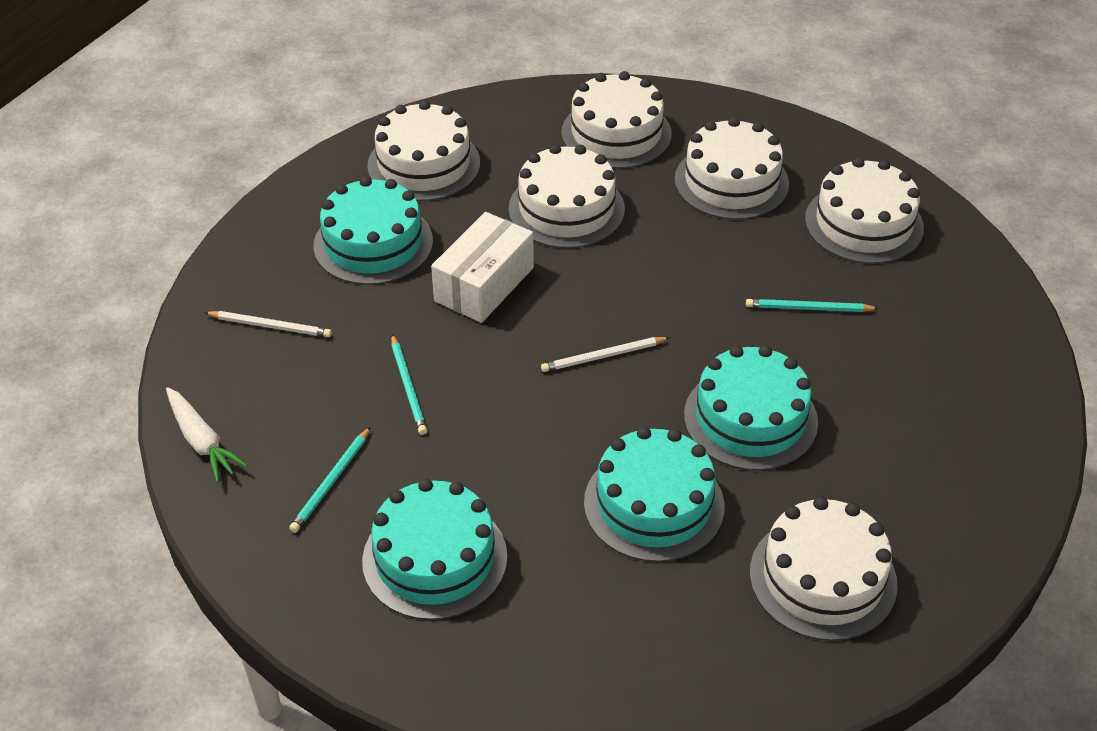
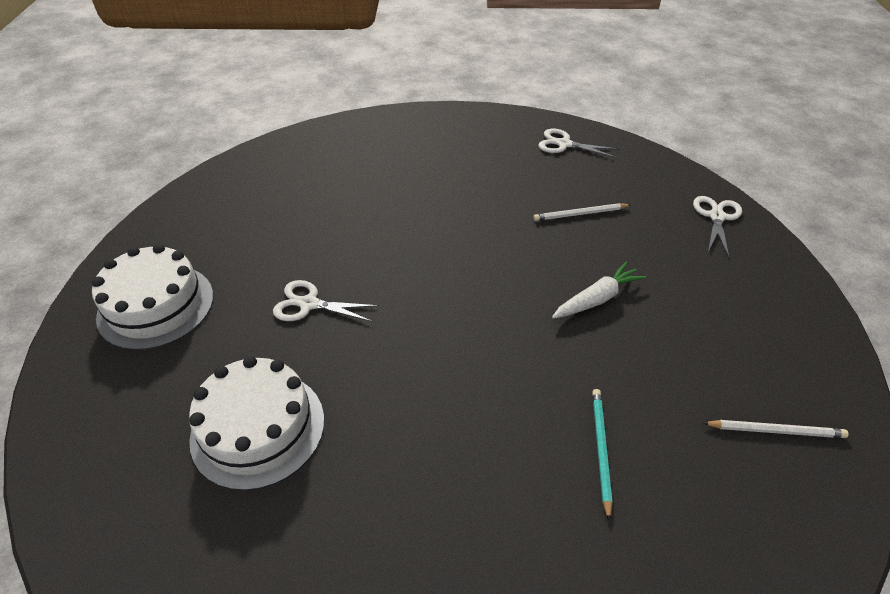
turquoise cake: [313,176,433,285] [362,478,507,620] [584,427,724,562] [684,345,818,471] = 4 -> none = 0
turquoise pencil: [289,427,371,533] [391,334,427,435] [746,299,879,312] = 3 -> [592,389,612,521] = 1
white box: [431,212,534,323] = 1 -> none = 0
white cake: [367,100,480,201] [508,144,625,248] [561,71,672,169] [674,117,789,220] [750,496,898,641] [805,157,924,264] = 6 -> [91,244,213,350] [189,356,324,491] = 2
white scissors: none = 0 -> [273,280,379,322] [538,129,619,158] [693,196,742,257] = 3

